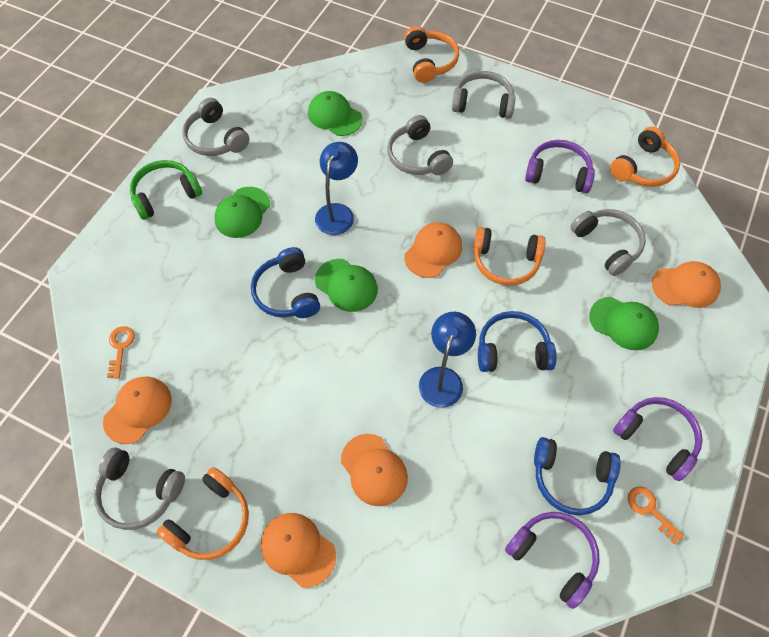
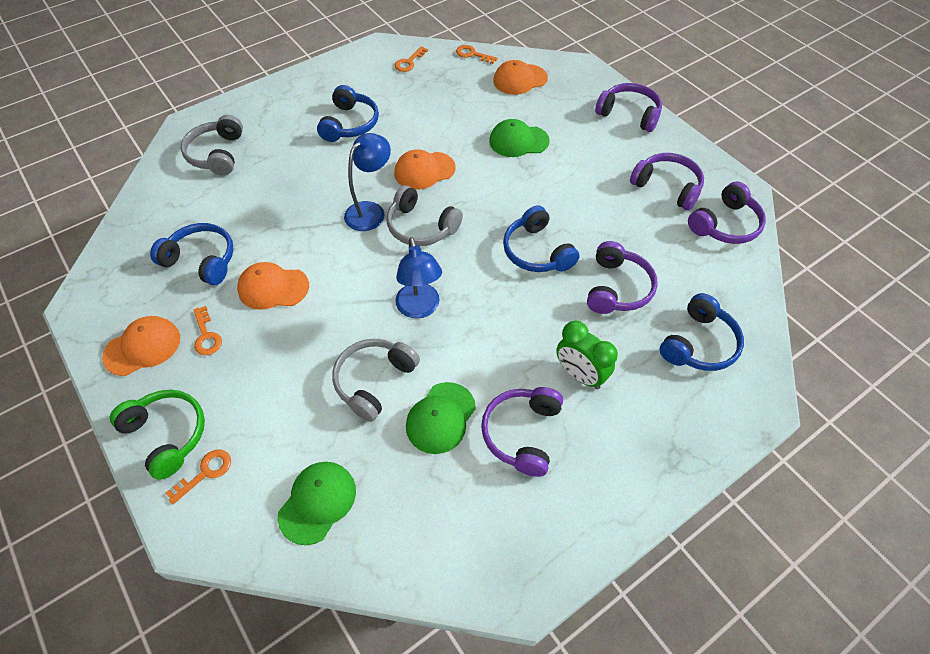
blue headphones: [251,247,320,318] [478,311,556,372] [534,437,621,515] = 3 -> [150,223,234,285] [317,85,379,142] [503,205,580,272] [660,293,744,371] = 4
green cap: [214,187,270,238] [308,91,362,136] [315,259,378,312] [589,297,659,351] = 4 -> [278,462,356,545] [406,382,476,454] [489,119,549,157] = 3
green clock: none = 0 -> [556,321,618,389] = 1
grey headphones: [93,447,185,530] [182,98,250,156] [387,115,453,175] [452,71,516,119] [570,209,646,276] = 5 -> [181,115,243,175] [332,339,420,422] [387,185,463,246] = 3
orange cap: [103,377,172,444] [261,513,336,588] [341,434,408,506] [404,222,462,278] [652,261,721,308] = 5 -> [102,316,180,376] [237,262,309,310] [394,150,456,190] [493,60,548,95] = 4
orange headphones: [157,467,249,560] [404,26,459,83] [473,227,546,286] [610,127,680,187] = 4 -> none = 0
orange key: [107,326,135,379] [628,487,684,544] = 2 -> [165,449,231,504] [194,306,222,355] [395,46,428,72] [456,45,498,64] = 4
purple headphones: [505,512,600,609] [525,140,595,193] [613,397,702,481] = 3 -> [481,387,563,477] [587,241,658,314] [595,83,662,132] [630,153,704,210] [688,182,766,244] = 5

